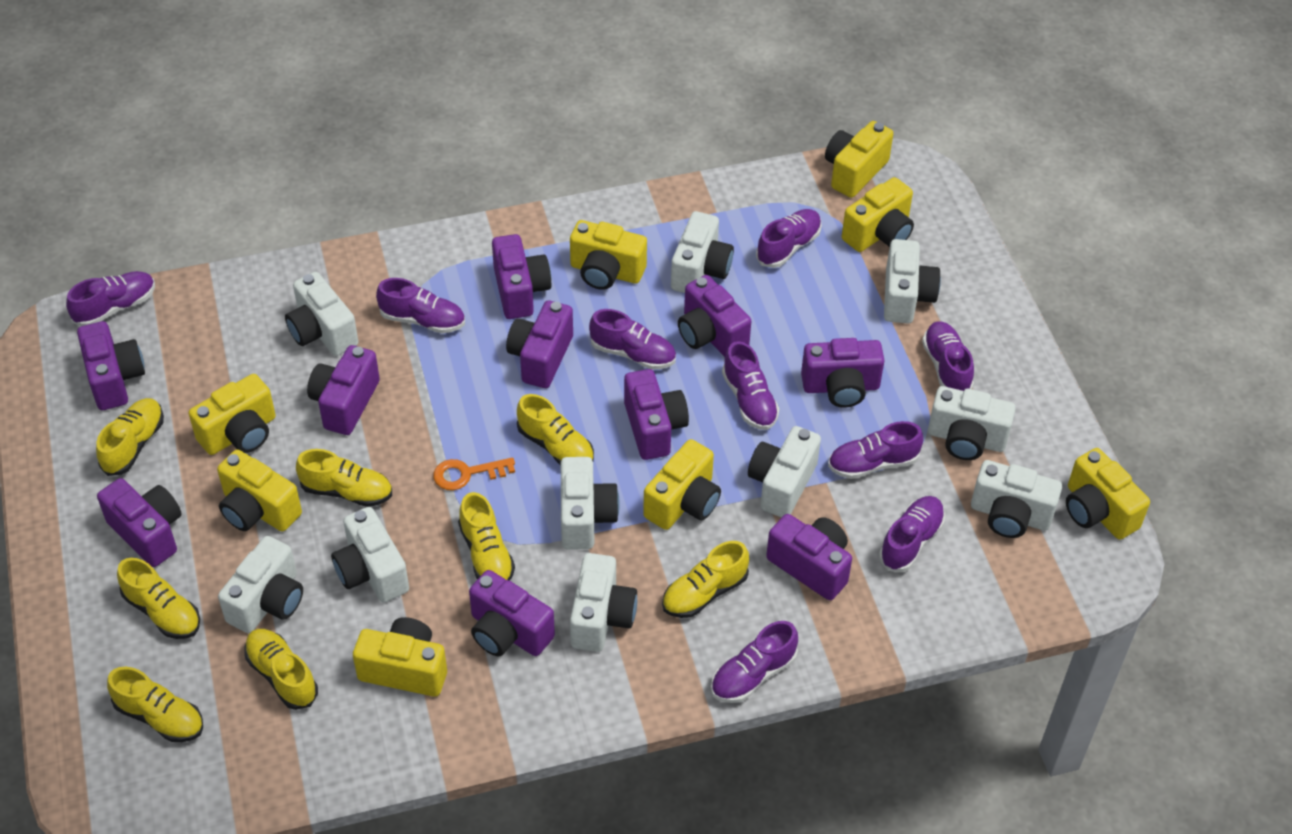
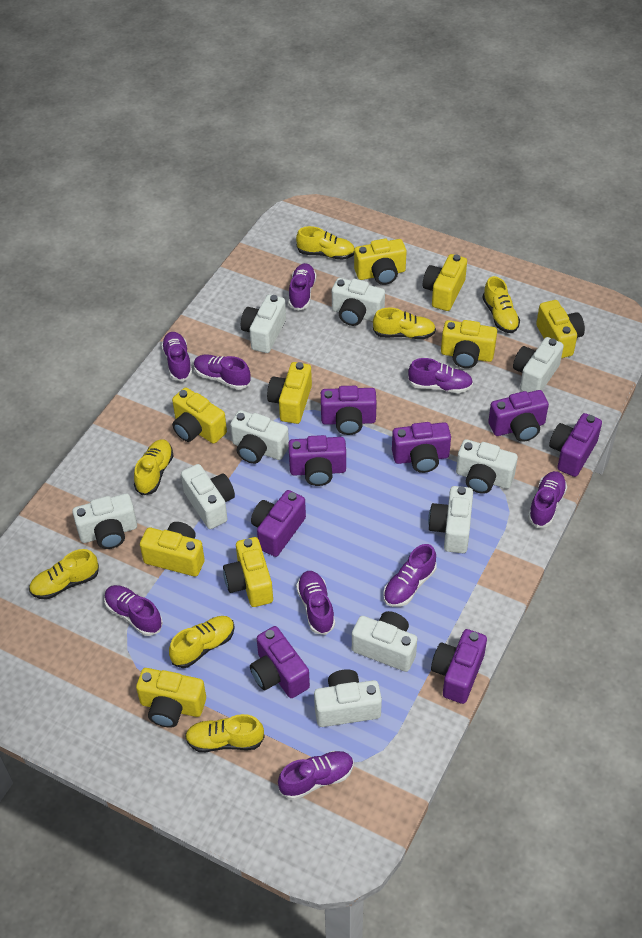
orange key: [433,457,515,490] = 1 -> none = 0
purple camera: [77,321,145,410] [97,478,182,567] [307,345,380,435] [469,570,555,657] [492,234,551,319] [506,300,573,388] [624,369,689,460] [678,275,751,357] [766,514,852,600] [801,338,885,408] = 10 -> [250,626,310,698] [251,490,306,557] [288,435,346,486] [321,386,377,435] [392,422,451,473] [431,629,487,704] [488,390,549,442] [549,413,602,477] = 8
yellow camera: [188,374,276,455] [217,450,302,531] [353,617,447,697] [570,220,647,290] [643,439,721,530] [825,121,893,198] [842,177,914,252] [1066,448,1150,540] = 8 -> [136,668,206,728] [140,522,205,577] [172,388,227,444] [223,537,273,607] [267,362,312,424] [354,239,407,285] [423,254,467,311] [441,320,497,368] [536,300,585,358] = 9
yellow shoe: [96,398,164,476] [107,667,203,742] [117,558,200,639] [244,629,318,710] [296,449,392,507] [458,492,515,581] [517,394,594,465] [662,541,749,618] = 8 -> [29,549,99,600] [134,439,174,496] [169,616,235,668] [185,714,265,752] [296,226,355,260] [373,307,436,340] [483,276,520,333] = 7

